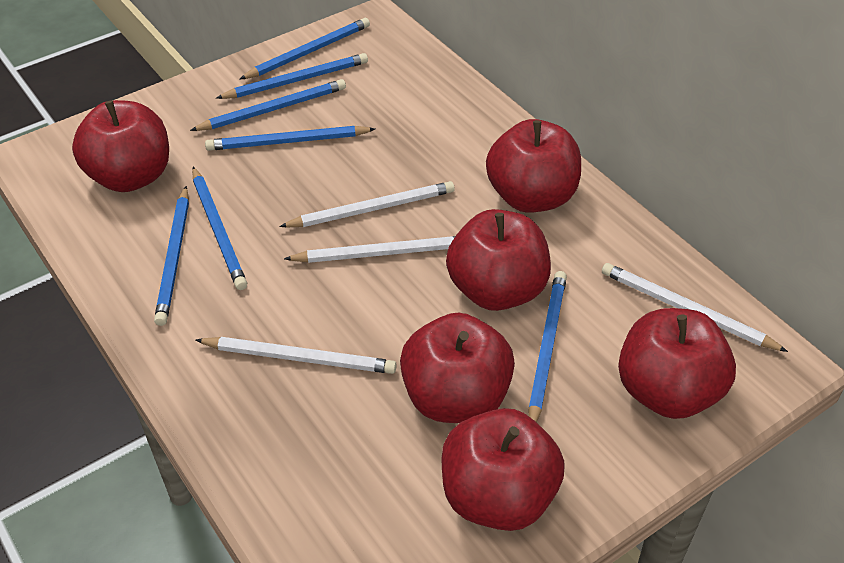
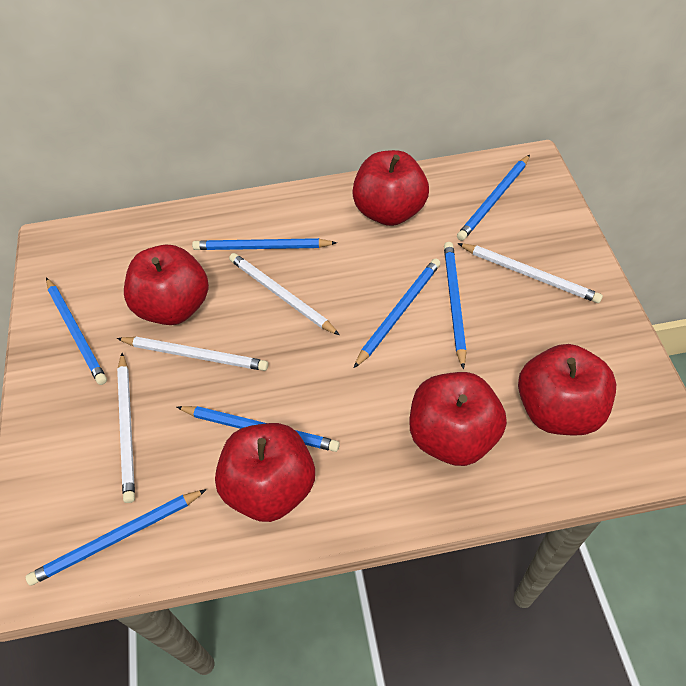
red apple: [72,100,169,192] [400,313,515,423] [441,408,565,531] [446,209,551,311] [486,119,581,213] [618,308,736,419] = 6 -> [124,245,209,325] [215,423,315,522] [352,150,429,226] [410,372,507,466] [518,344,616,436] = 5

